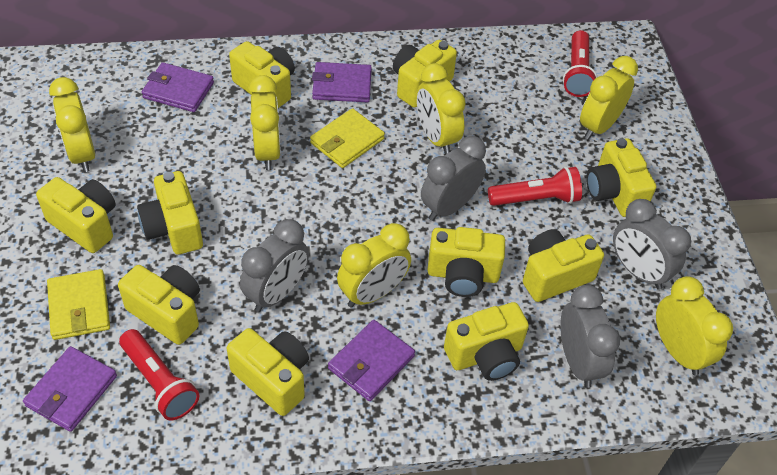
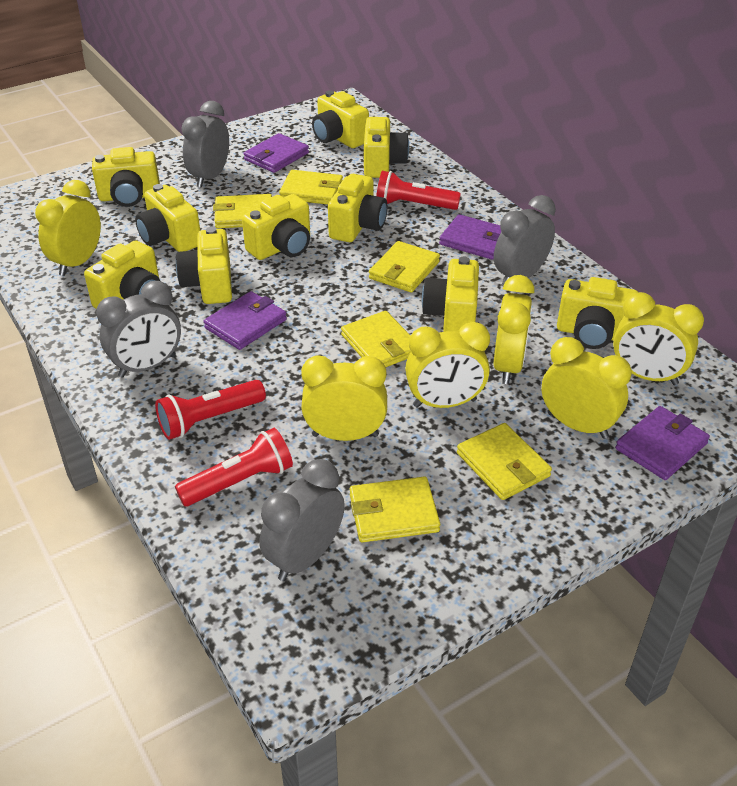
yellow wallet: [47,269,110,340] [310,108,385,168] = 2 -> [213,194,272,228] [279,170,343,205] [341,311,411,367] [350,476,440,542] [369,241,440,293] [457,423,552,500] = 6

